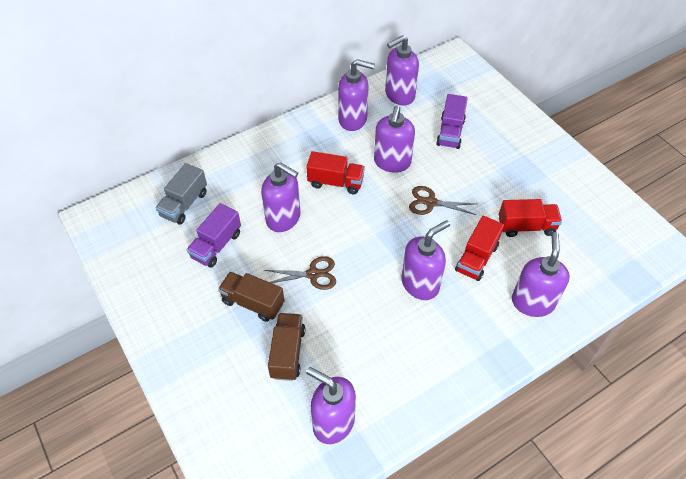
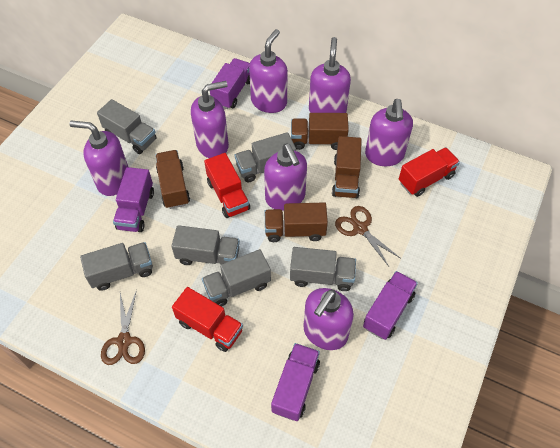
brown truck: [218,272,285,322] [268,313,305,381] = 2 -> [156,150,190,209] [265,202,328,242] [291,113,349,150] [332,136,362,198] = 4
grey truck: [156,163,207,225] = 1 -> [80,242,153,291] [97,99,157,154] [171,225,240,265] [202,249,271,307] [235,132,296,182] [290,247,356,291] = 6
purple truck: [187,203,241,268] [436,94,468,149] = 2 -> [113,167,154,232] [210,58,250,109] [271,343,320,421] [363,271,418,340] = 4

